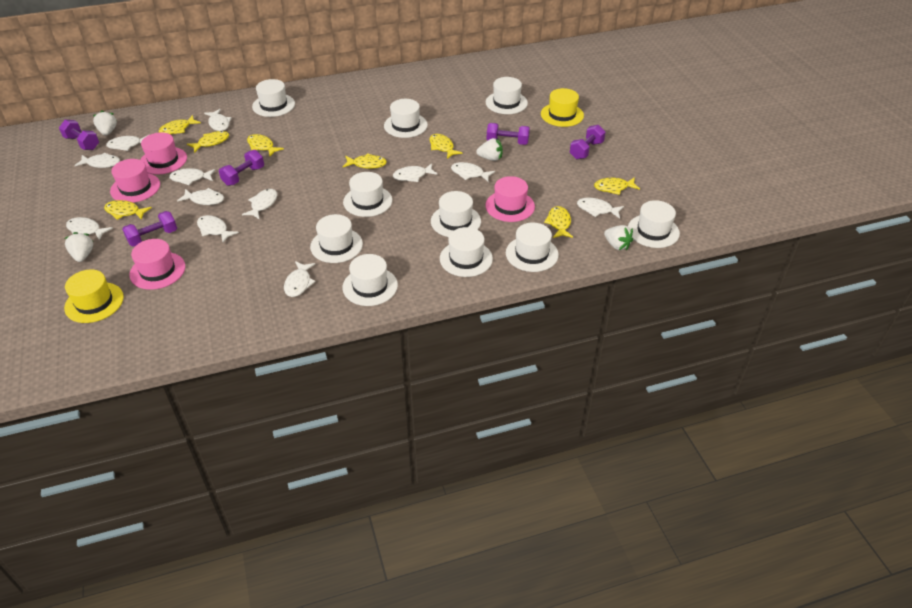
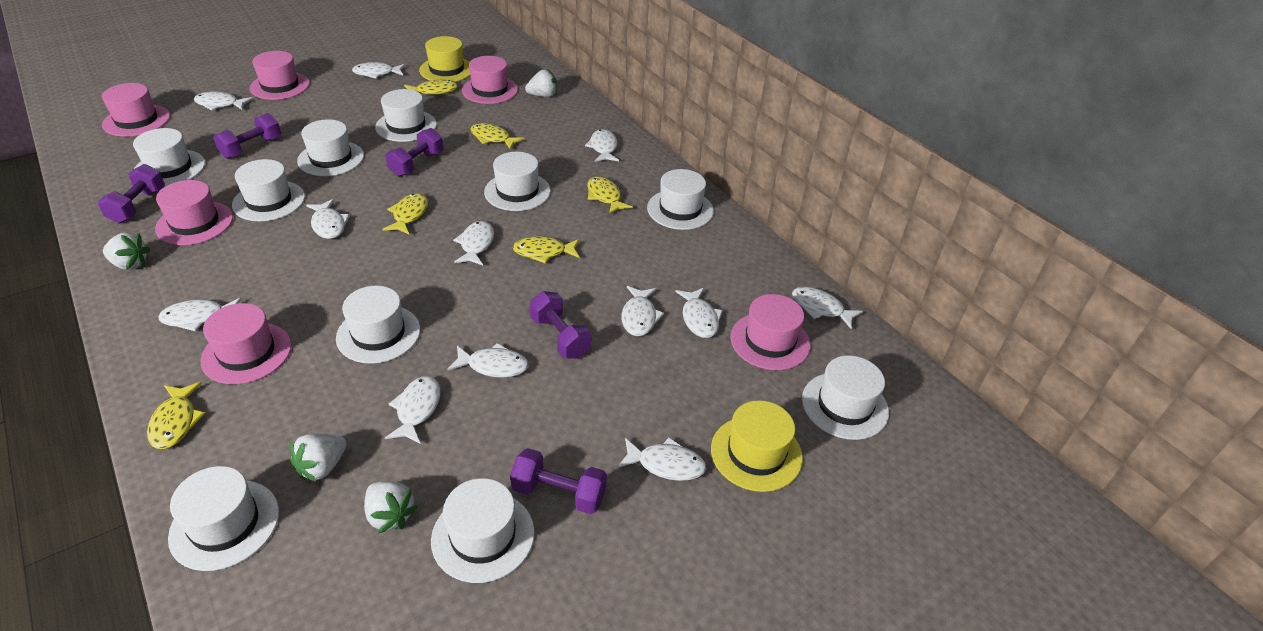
pink hat: [110,159,160,203] [129,239,185,290] [140,133,187,174] [485,176,535,222] = 4 -> [102,83,170,137] [155,180,233,245] [201,303,291,384] [250,51,310,100] [462,56,518,104] [730,294,811,370] = 6
yellow fish: [104,200,152,220] [158,115,201,135] [187,131,229,153] [247,134,284,156] [343,153,387,169] [430,134,462,159] [544,206,573,238] [594,177,640,195] = 8 -> [147,382,205,449] [382,193,428,234] [404,79,458,95] [470,123,525,150] [513,236,580,264] [587,176,633,215] = 6

